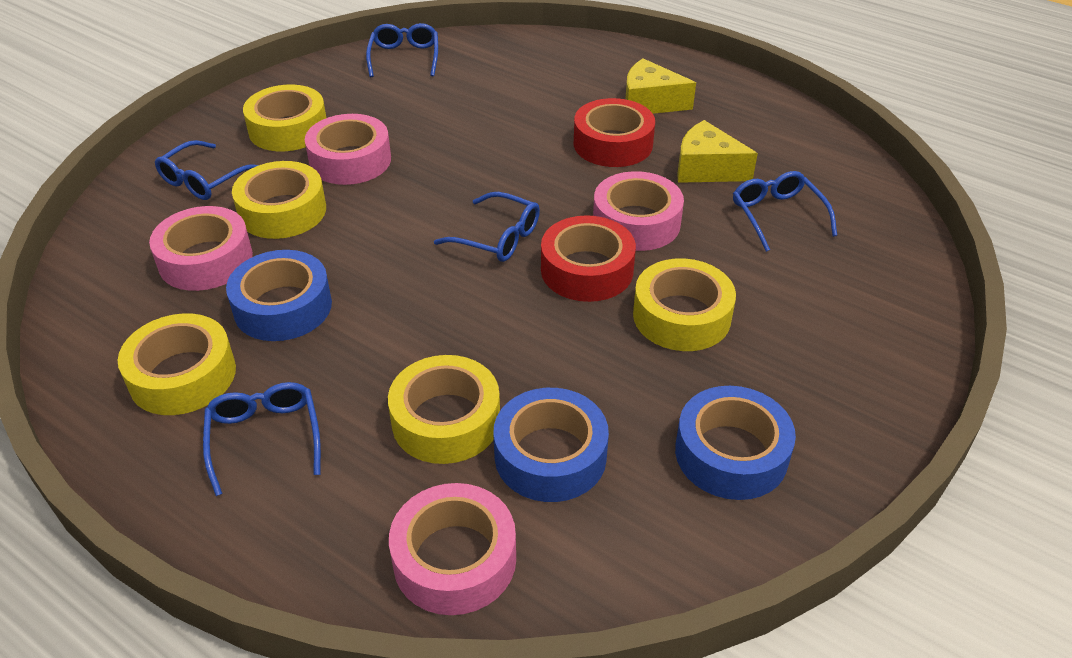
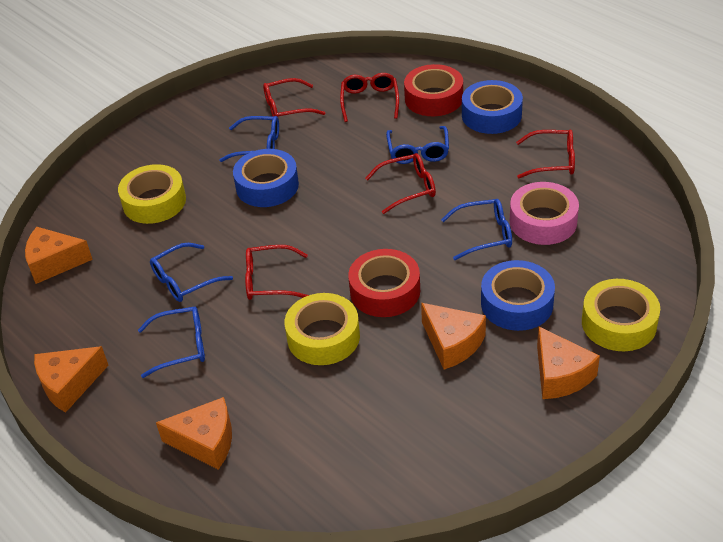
orange cheese: none = 0 -> [25,227,93,284] [34,346,109,413] [156,397,232,470] [421,303,486,370] [537,327,600,399] = 5
pink tape: [149,206,253,291] [305,114,391,185] [389,483,516,615] [593,171,684,251] = 4 -> [510,182,579,245] = 1
red glasses: none = 0 -> [245,245,309,300] [263,78,325,117] [340,73,399,122] [365,153,436,214] [516,130,575,178] = 5
yellow cheese: [625,59,696,114] [677,120,758,183] = 2 -> none = 0
yellow tape: [118,313,236,415] [232,161,326,239] [243,85,326,151] [388,355,500,464] [633,258,736,351] = 5 -> [118,164,186,224] [285,293,360,365] [582,279,660,351] = 3

